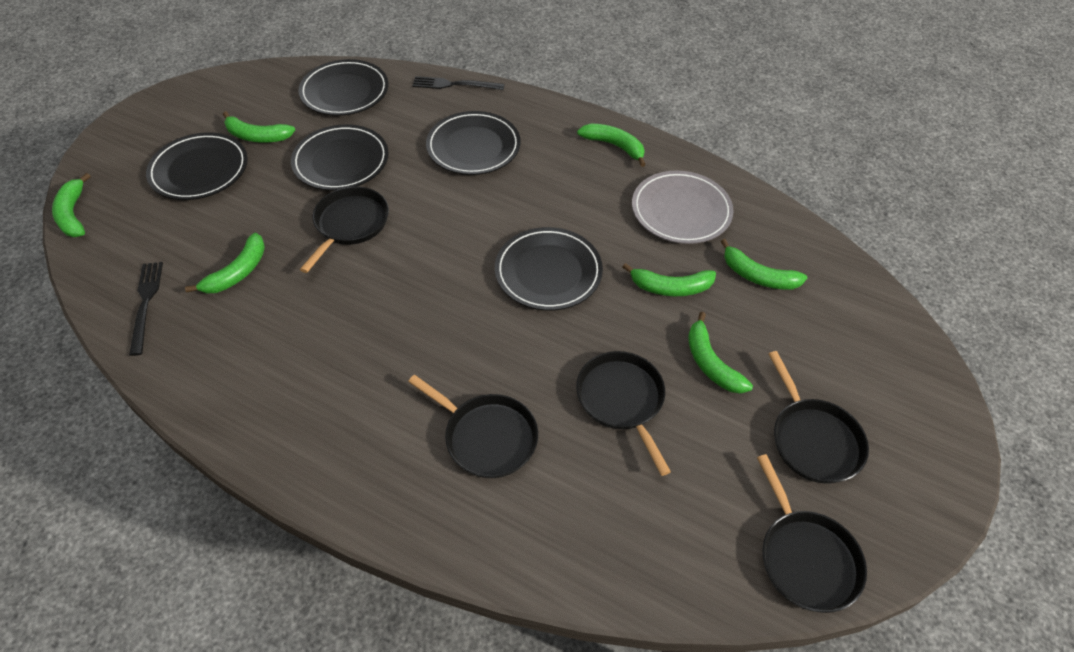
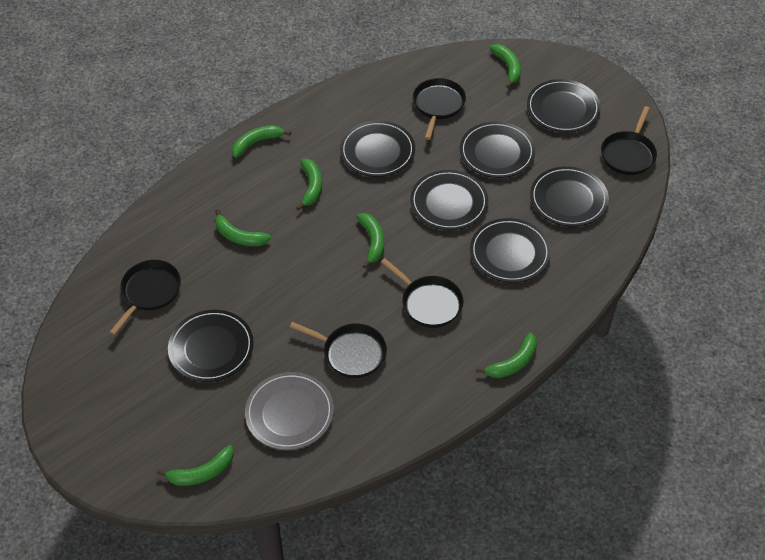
black fork: [129,262,163,356] [412,76,505,90] = 2 -> none = 0
black plate: [146,132,248,200] [291,124,389,191] [298,59,388,116] [426,111,521,175] [495,227,603,311] = 5 -> [168,310,254,382] [340,121,415,177] [410,170,488,230] [460,121,535,178] [470,218,551,283] [527,79,601,132] [530,166,609,227] = 7

